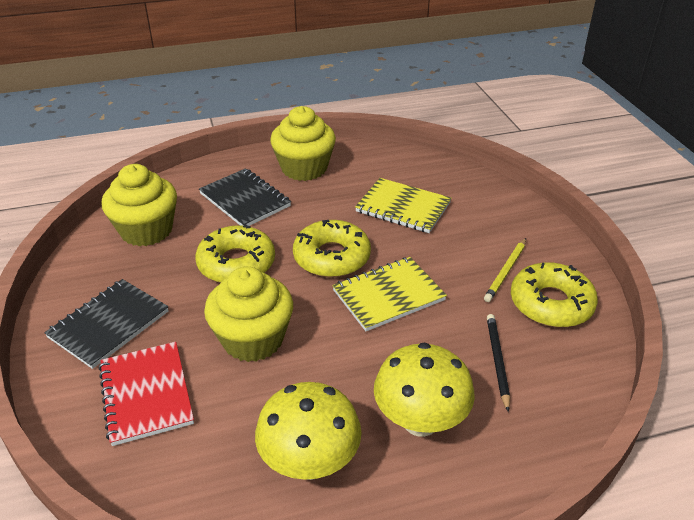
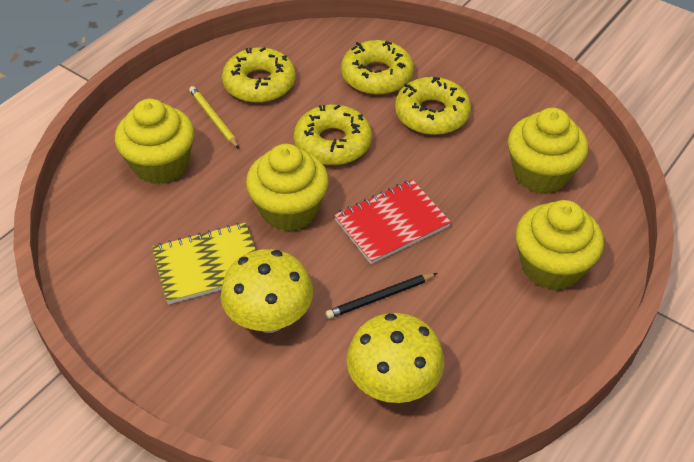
black notebook: [44,279,169,369] [199,168,291,226] = 2 -> none = 0
yellow cupcake: [102,164,177,246] [204,266,293,362] [270,106,336,181] = 3 -> [115,99,194,184] [246,144,329,231] [508,108,588,194] [516,200,604,290] = 4
yellow donut: [195,224,275,283] [293,220,371,277] [511,262,598,327] = 3 -> [222,47,295,103] [294,105,372,165] [341,40,414,95] [395,77,471,135] = 4
yellow notebook: [332,257,447,331] [355,178,452,233] = 2 -> [152,223,256,304] = 1

